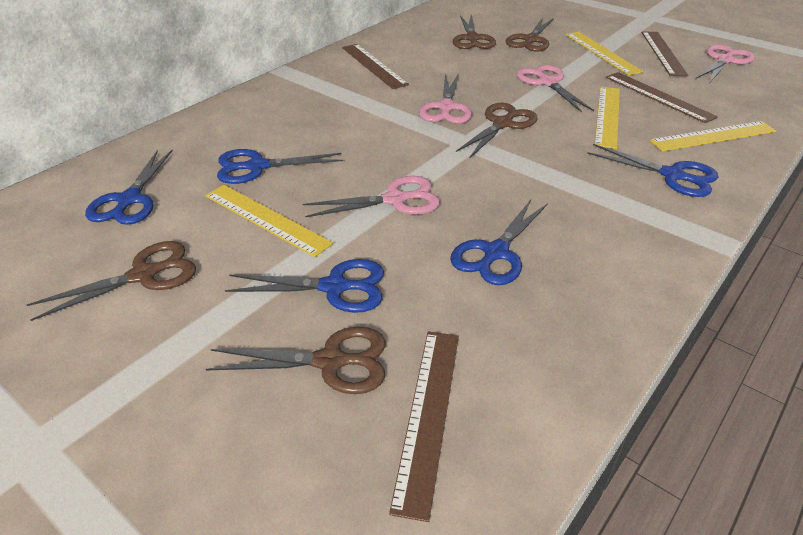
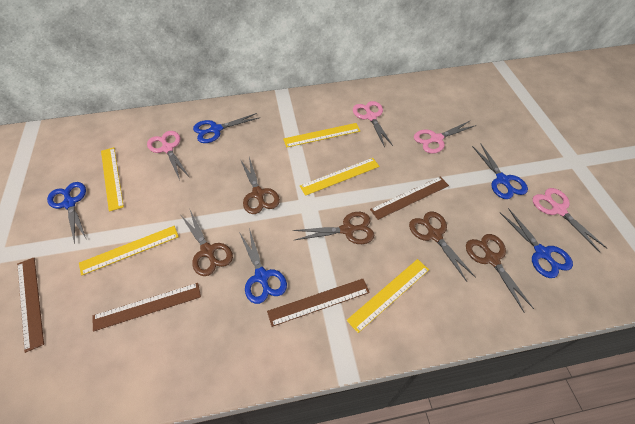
yellow ruler: [205,185,333,257] [565,32,643,75] [595,87,620,149] [650,121,776,152] = 4 -> [79,226,179,276] [101,147,124,212] [283,123,360,148] [300,158,380,196] [346,259,429,333] = 5

